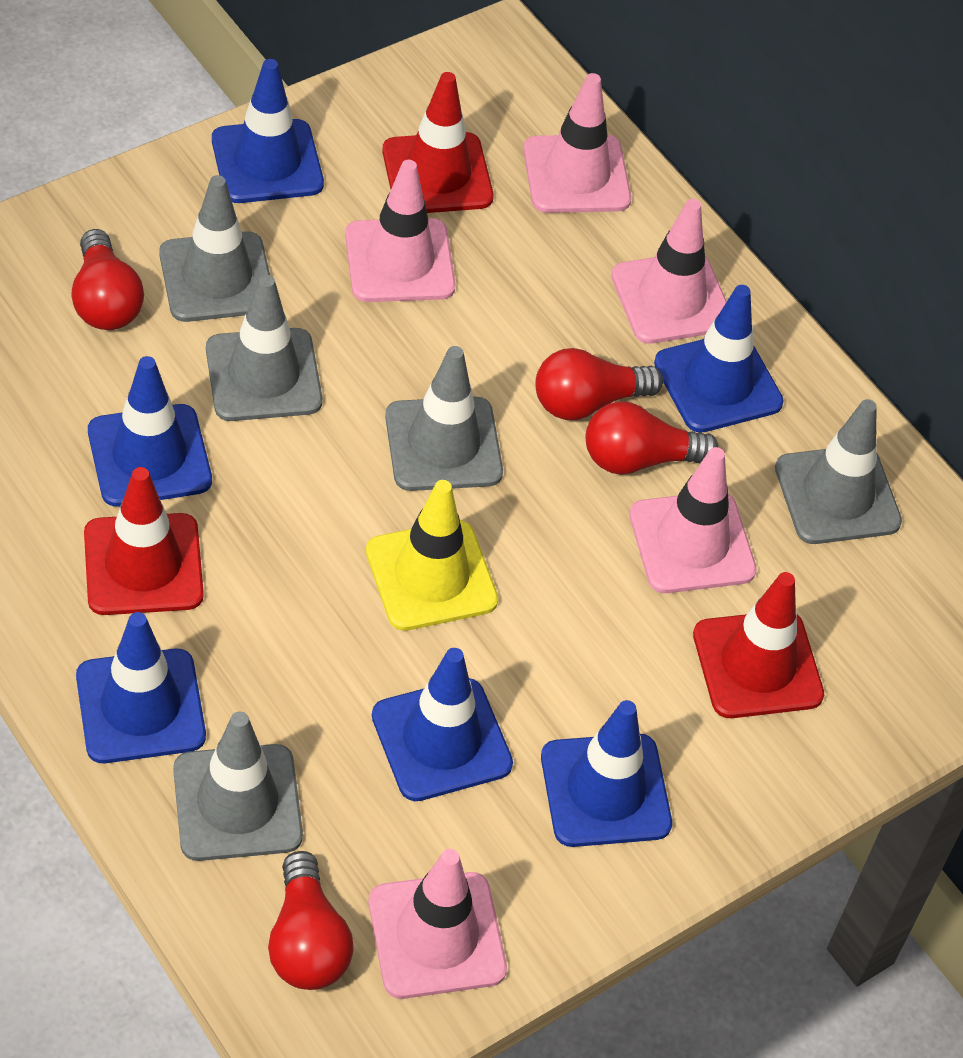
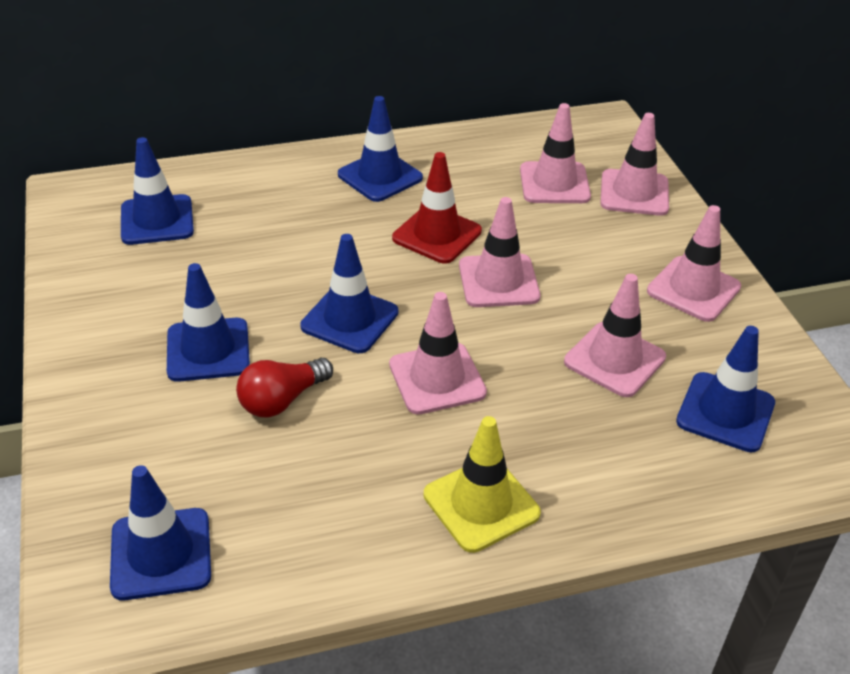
grey traffic cone: [159,175,270,322] [173,711,303,861] [206,275,323,421] [385,346,503,491] [775,399,902,544] = 5 -> none = 0
pink traffic cone: [345,160,456,302] [368,849,507,999] [523,73,631,213] [611,199,727,344] [629,447,757,593] = 5 -> [389,292,487,415] [459,197,540,307] [520,103,591,203] [564,274,666,397] [600,113,669,216] [647,205,741,322] = 6
red light bulb: [71,229,144,330] [268,851,354,990] [535,348,663,420] [586,401,719,475] = 4 -> [236,358,333,417] = 1
red traffic cone: [84,467,204,615] [382,72,494,213] [693,572,824,718] = 3 -> [392,152,482,264] = 1

